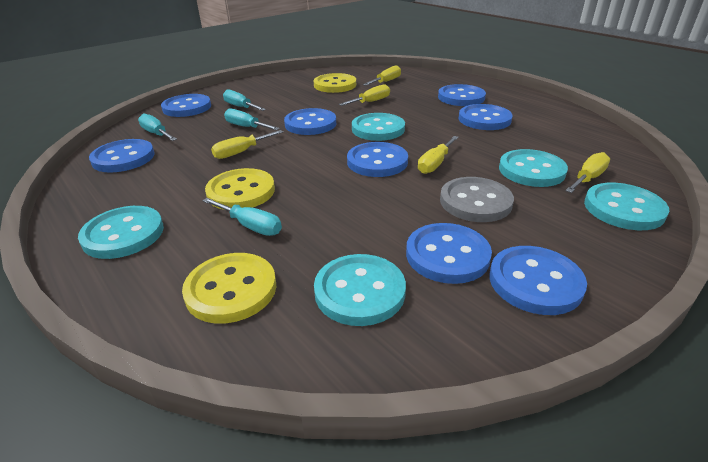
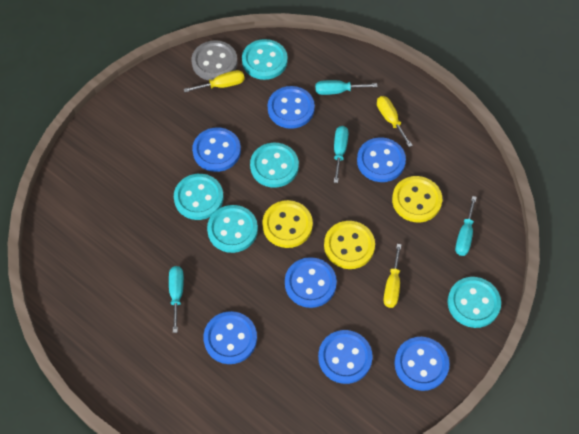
blue button: [89,139,154,173] [161,94,211,117] [284,108,336,135] [347,142,408,177] [406,223,492,284] [438,84,486,106] [458,104,513,130] [490,246,587,315] = 8 -> [192,128,241,172] [203,311,257,364] [268,86,315,129] [285,257,337,308] [318,330,373,384] [357,137,406,182] [394,337,450,391] = 7
yellow screwdriver: [211,130,283,159] [339,84,390,106] [363,65,401,86] [418,136,459,174] [565,152,610,193] = 5 -> [184,70,245,92] [377,96,413,147] [383,244,402,308] = 3

